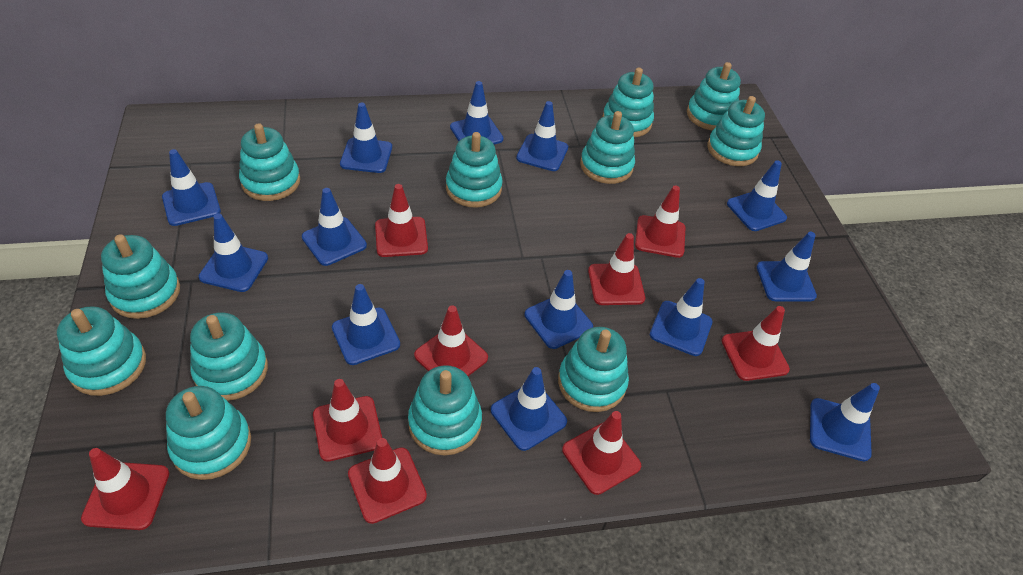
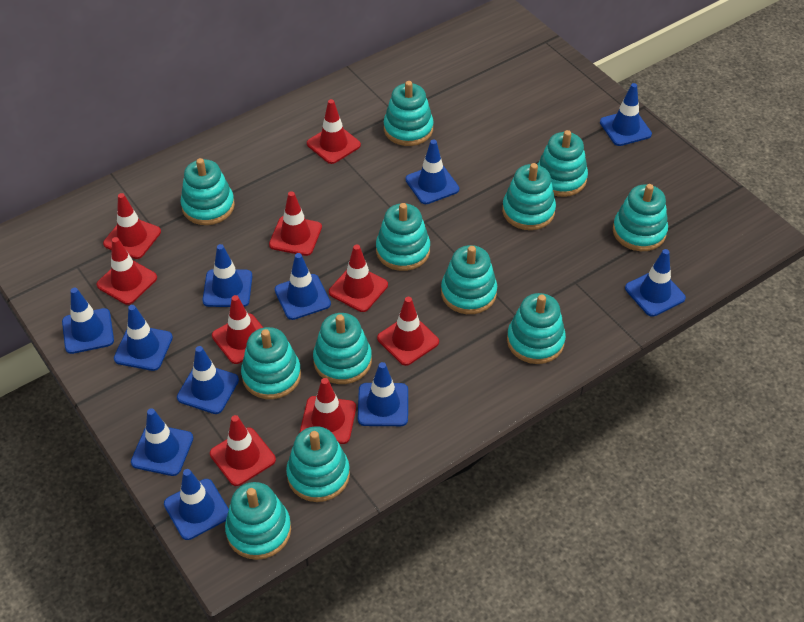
blue traffic cone: [162,149,221,226] [199,213,268,292] [302,188,367,266] [332,284,400,365] [340,102,392,173] [450,81,504,145] [491,367,567,451] [516,101,568,171] [525,270,593,349] [650,278,712,356] [727,160,787,231] [757,232,817,301] [810,383,880,461] = 13 -> [62,288,114,354] [114,305,173,371] [131,408,193,476] [164,469,229,540] [177,346,239,414] [203,244,253,307] [275,253,331,320] [358,362,408,426] [405,140,459,204] [600,83,652,146] [625,249,686,317] = 11

